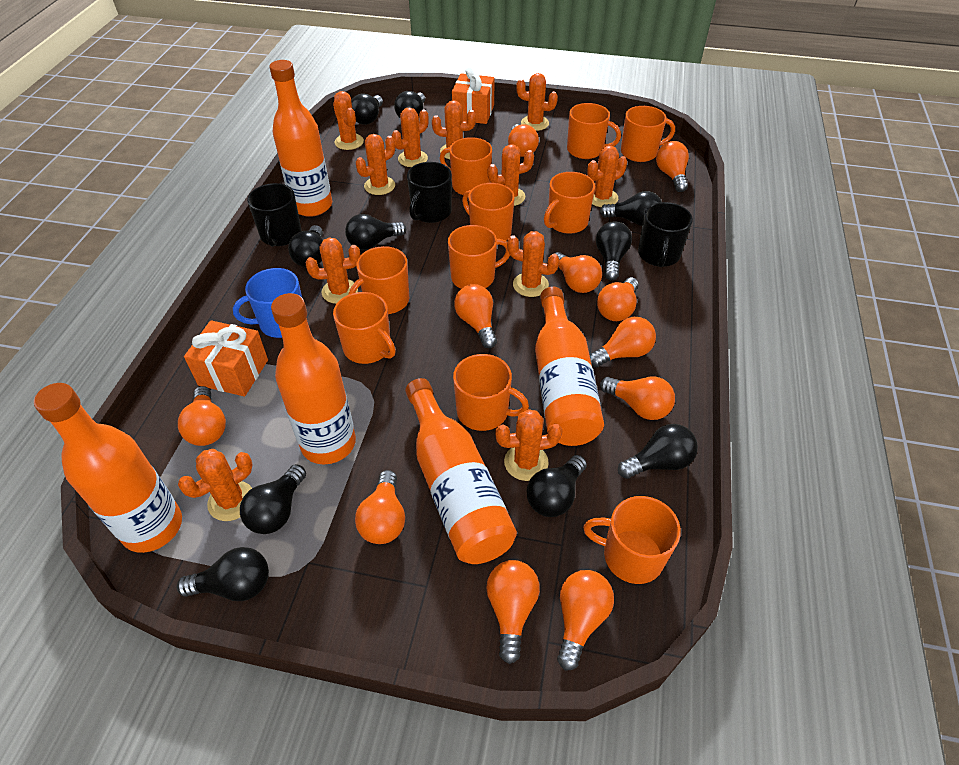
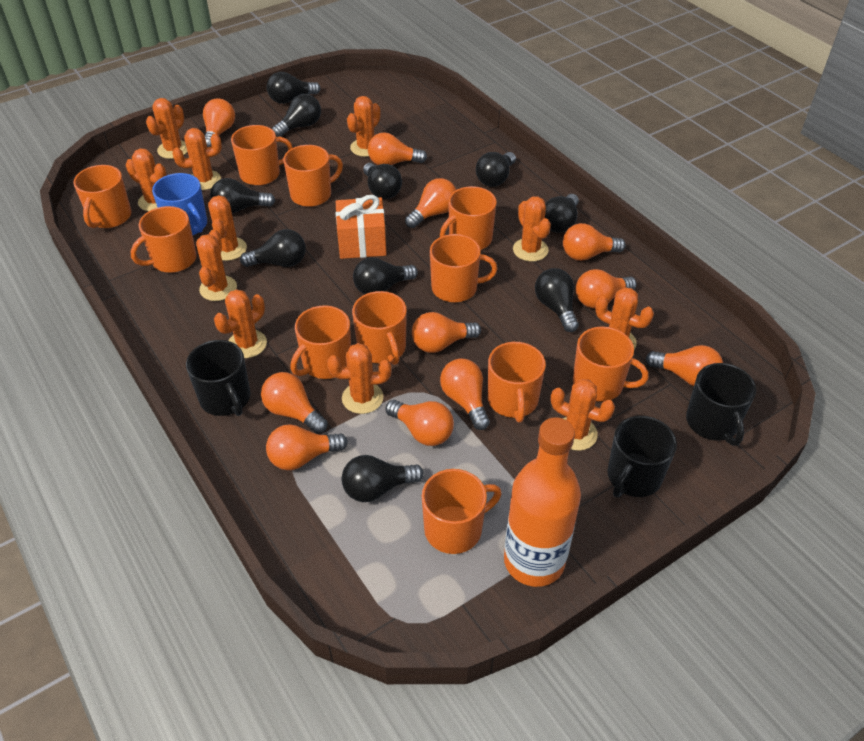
orange bottle: [34,383,182,553] [270,60,332,217] [271,293,356,464] [405,378,517,564] [535,287,604,446] = 5 -> [504,417,581,587] = 1
orange gift: [184,320,268,397] [452,68,495,124] = 2 -> [336,195,387,259] = 1
orange mug: [333,292,396,364] [349,246,409,314] [440,137,492,195] [448,225,510,289] [453,354,529,431] [462,183,515,245] [544,172,595,234] [567,103,621,159] [583,496,681,584] [621,106,675,162] = 10 -> [73,165,131,228] [131,206,197,273] [231,125,293,186] [283,145,343,207] [290,305,351,379] [352,291,407,365] [422,469,502,554] [430,234,498,302] [440,186,497,250] [488,342,546,423] [573,327,649,402] = 11

